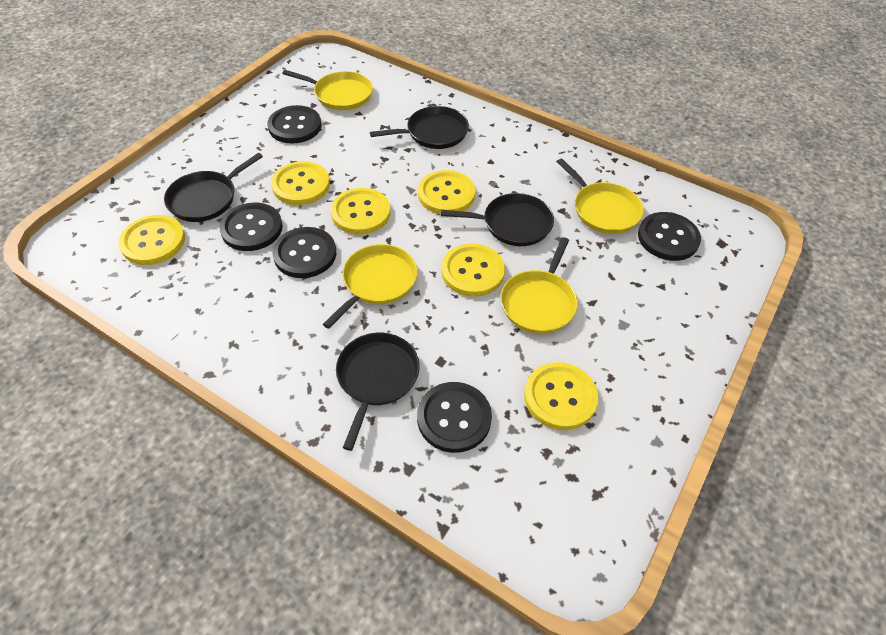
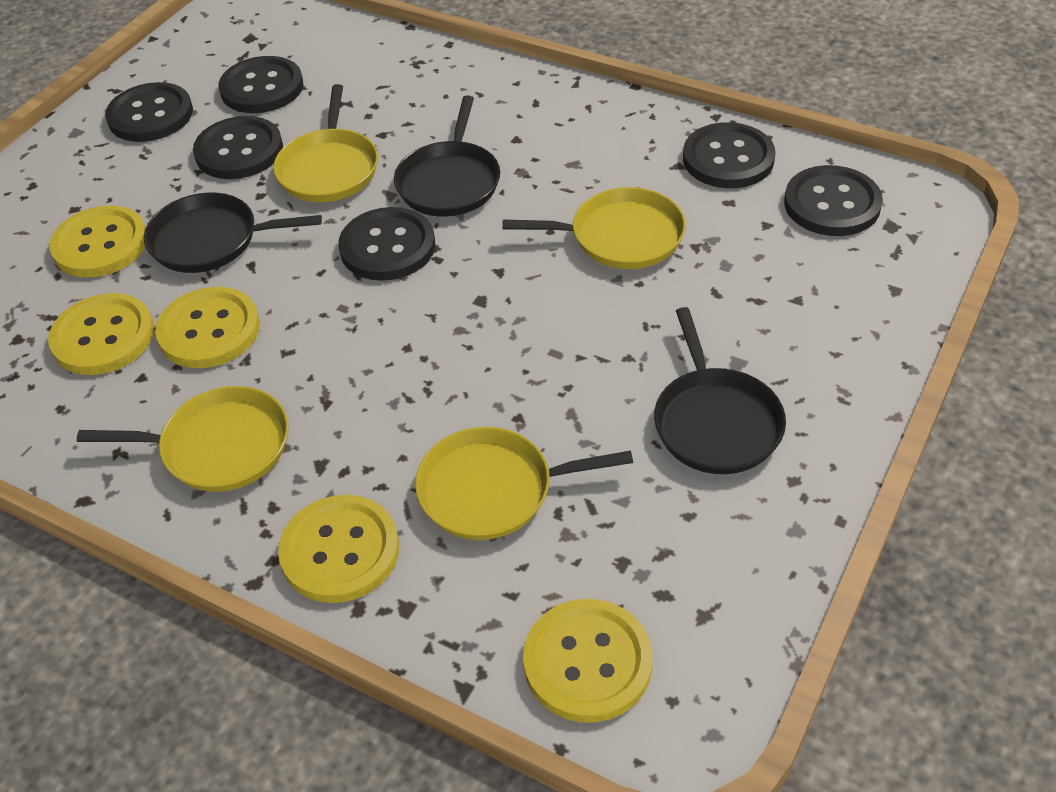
black button: [219,203,283,251] [267,105,321,143] [272,227,336,278] [417,382,492,453] [638,212,701,261] = 5 -> [105,82,193,142] [193,116,283,179] [219,56,303,113] [338,207,435,281] [683,122,776,188] [784,165,883,236] = 6
black pan: [164,153,263,222] [336,332,420,451] [370,106,469,149] [441,193,554,246] = 4 -> [144,192,322,273] [394,96,500,217] [654,307,786,474] = 3
yellow button: [119,215,185,265] [271,161,330,205] [331,188,390,235] [418,170,475,214] [441,244,505,297] [524,362,598,430] = 6 -> [48,293,154,375] [49,205,146,278] [155,287,260,368] [278,495,399,603] [523,599,653,723] = 5

